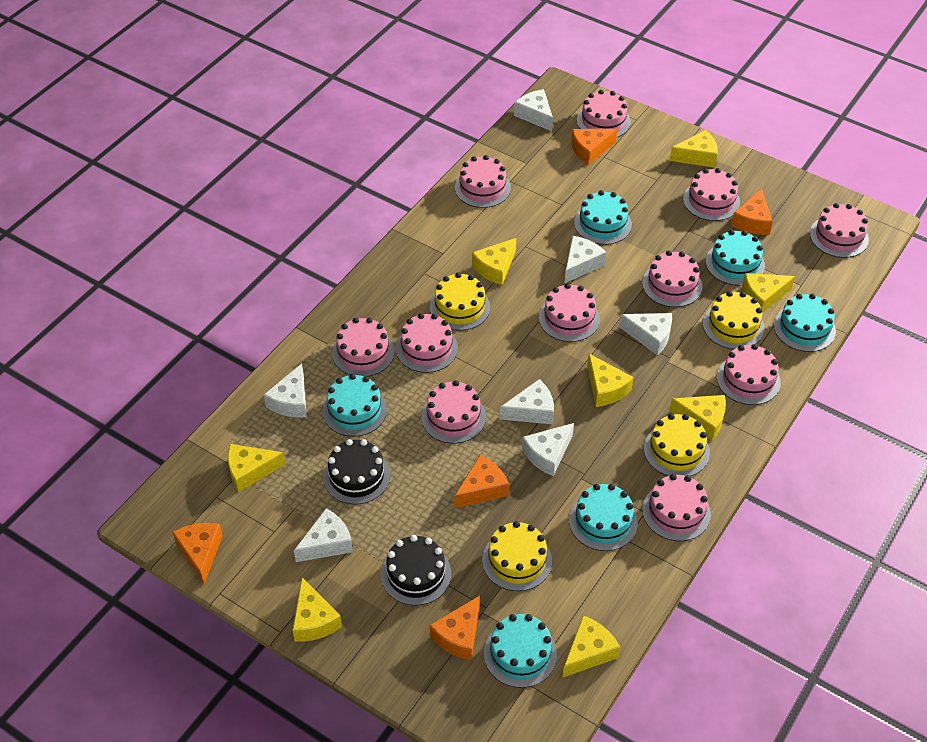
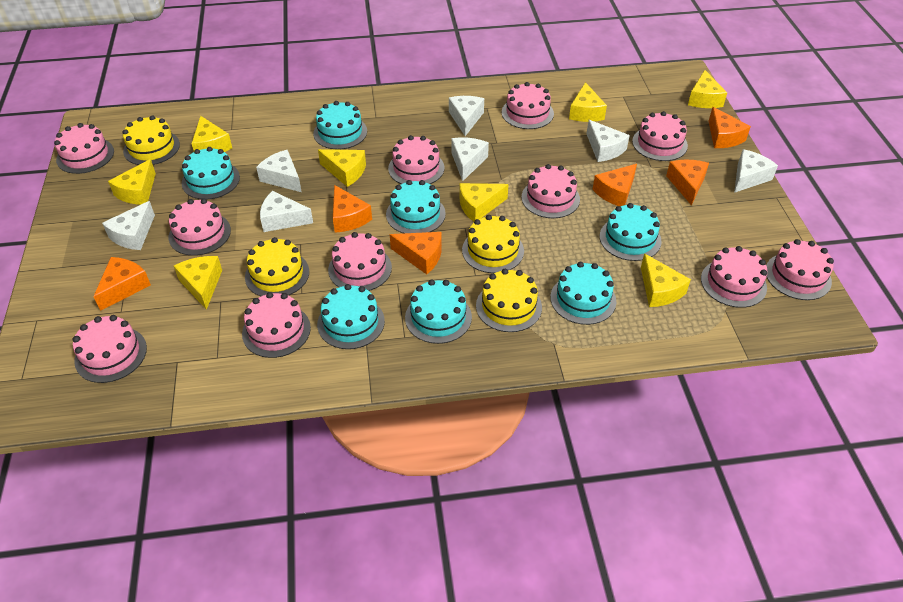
black cake: [323,439,390,505] [381,535,451,606] = 2 -> none = 0
orange cheese: [172,523,223,584] [429,596,480,660] [454,455,509,508] [571,129,617,165] [731,188,773,235] = 5 -> [93,257,151,311] [333,185,372,233] [390,232,442,274] [592,164,637,206] [666,160,709,205] [709,107,751,148] = 6
turquoise cake: [323,374,387,437] [484,614,557,688] [569,484,638,551] [574,190,632,245] [706,230,765,286] [774,293,836,352] = 6 -> [182,147,240,200] [313,101,367,150] [317,284,385,349] [386,180,446,233] [405,279,472,344] [550,262,616,325] [600,203,662,261] = 7

